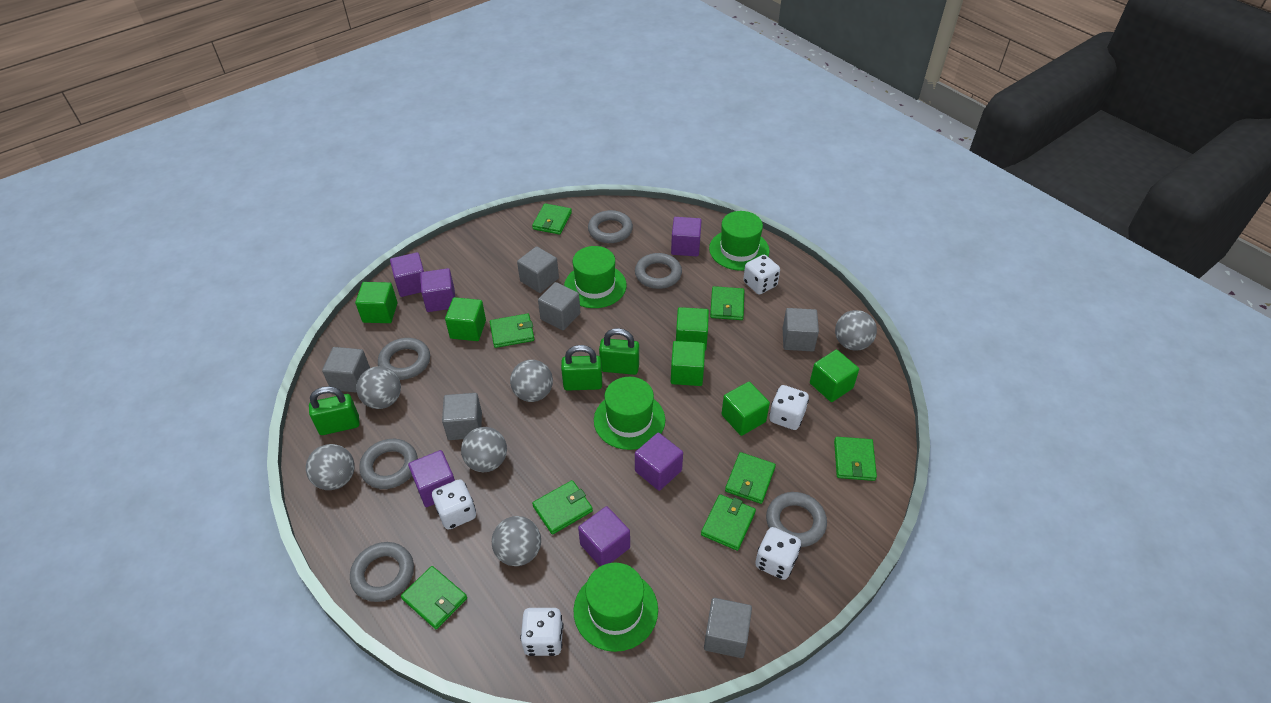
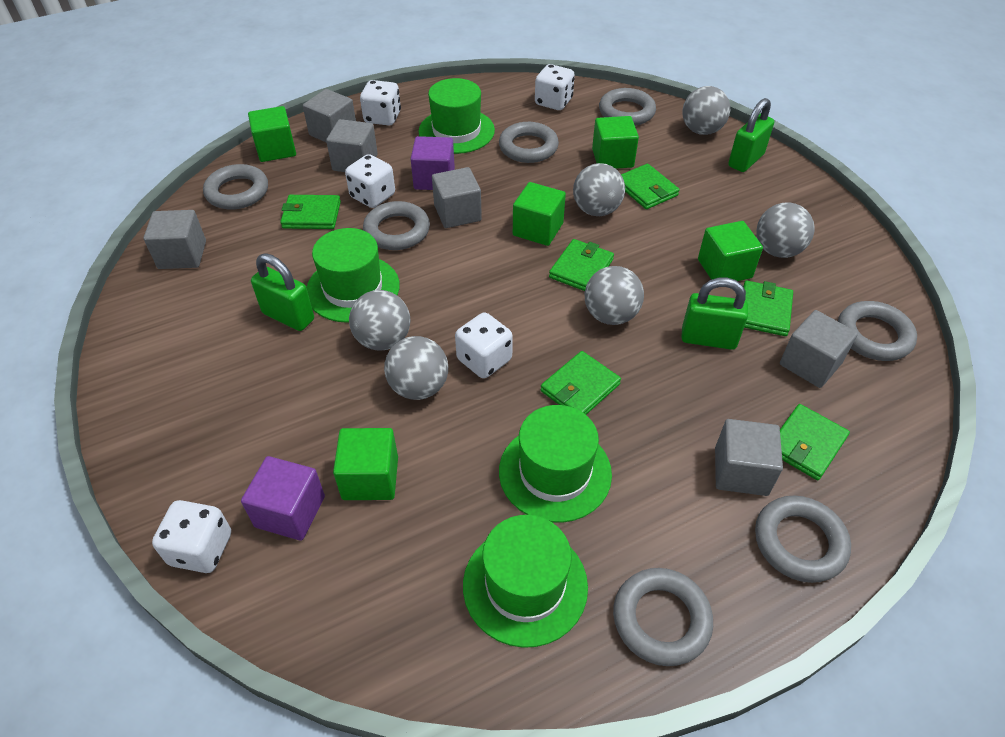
green cube: [355,282,398,323] [445,297,486,341] [671,341,705,386] [676,307,709,351] [721,382,770,436] [810,350,859,402] = 6 -> [248,106,296,162] [333,428,398,500] [513,182,566,246] [592,116,639,169] [698,221,763,281] = 5
green wallet: [401,566,467,629] [490,313,534,348] [532,203,572,235] [532,480,593,535] [701,494,756,551] [710,286,744,320] [725,452,776,504] [834,437,877,481] = 8 -> [280,195,341,229] [541,351,621,415] [549,239,614,291] [621,164,680,209] [743,280,793,336] [780,404,850,480] = 6
grey ring: [350,542,414,602] [359,439,418,489] [378,338,430,380] [588,210,633,243] [635,253,682,289] [766,492,827,547] = 6 -> [203,164,268,210] [363,201,430,250] [499,122,559,163] [599,88,656,126] [613,568,713,666] [755,496,851,583] [838,301,917,361] = 7
purple cube: [390,252,424,297] [408,450,455,507] [420,268,455,312] [578,506,630,566] [635,433,683,491] [671,217,702,256] = 6 -> [241,456,325,541] [411,136,455,190] = 2

